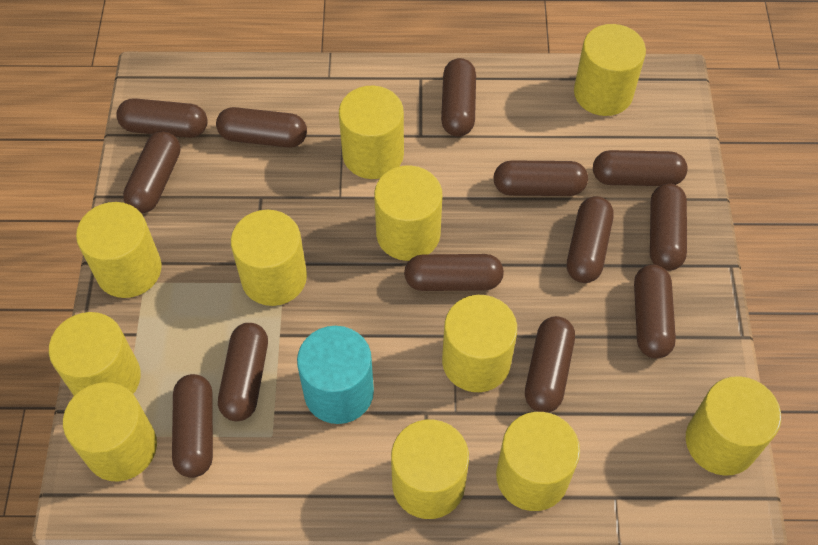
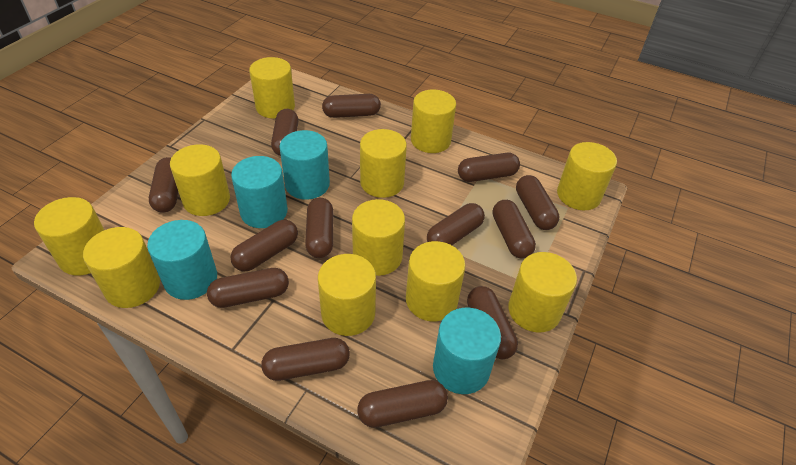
turquoise cylinder: [297,326,374,424] = 1 -> [147,220,217,300] [231,156,288,228] [279,130,330,200] [433,308,501,394] = 4

